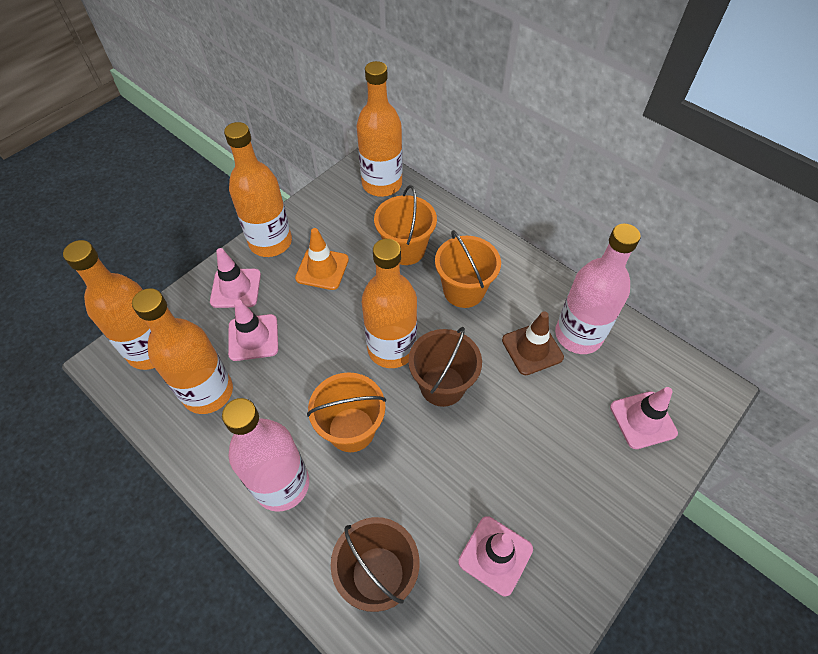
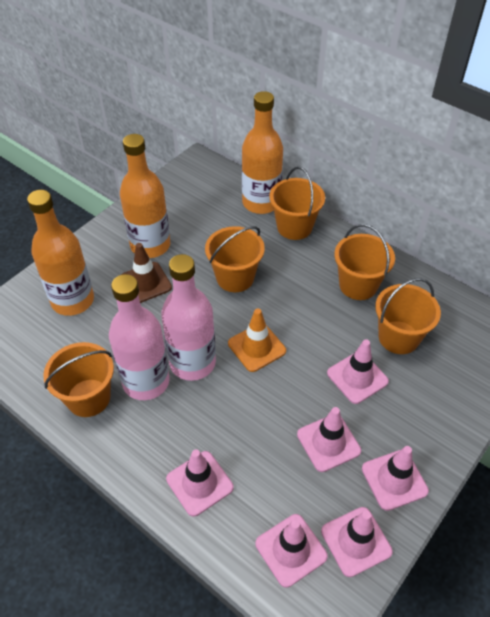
brown bucket: [331,517,420,612] [408,327,482,407] = 2 -> none = 0
orange bottle: [63,240,154,370] [132,288,233,414] [224,122,292,257] [356,61,403,197] [362,239,417,368] = 5 -> [27,190,94,316] [120,134,171,258] [242,91,283,214] = 3
orange bucket: [307,372,386,452] [374,185,437,265] [435,230,501,308] = 3 -> [43,342,114,417] [205,226,265,292] [269,167,325,240] [334,224,395,300] [375,278,441,354] = 5
pink traffic cone: [210,248,261,308] [228,300,278,361] [458,516,533,596] [610,387,678,449] = 4 -> [166,449,234,517] [255,514,328,588] [297,407,361,472] [321,507,393,577] [327,339,389,404] [362,446,429,511] = 6

